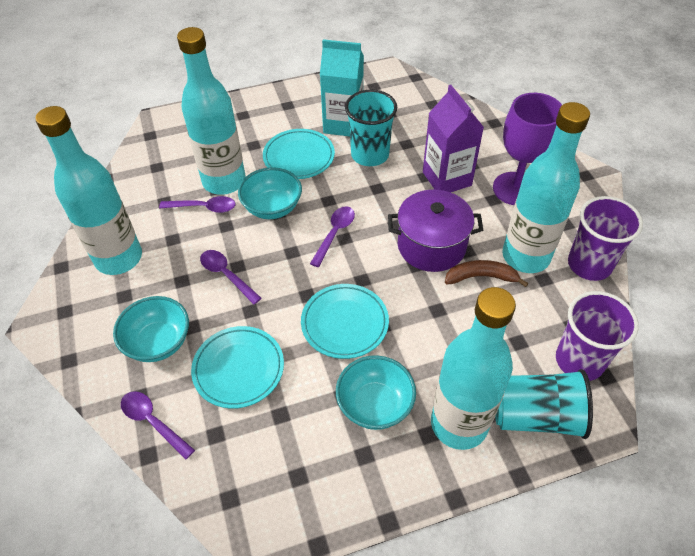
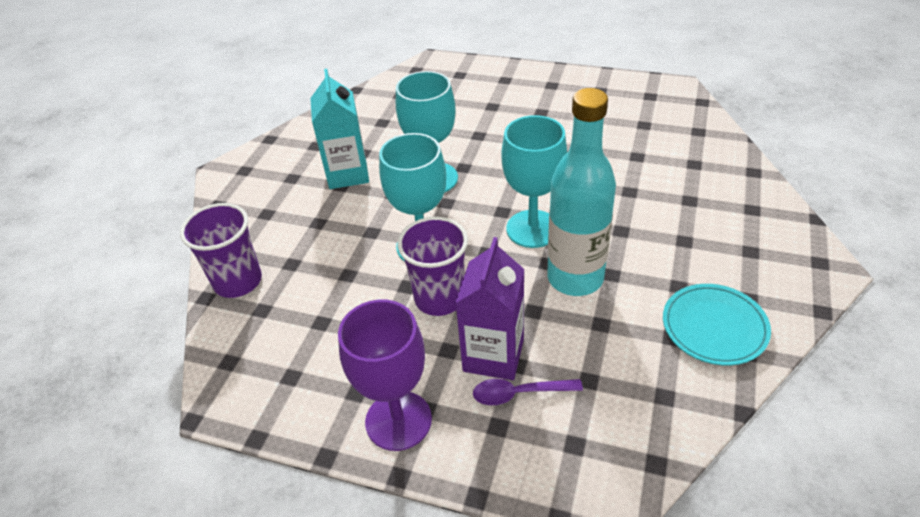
brown banana: [445,260,528,287] = 1 -> none = 0
purple pot: [388,190,483,272] = 1 -> none = 0
purple spoon: [121,391,195,460] [159,196,236,213] [200,250,262,304] [310,206,355,267] = 4 -> [473,379,583,405] = 1
turquoise bottle: [35,106,142,275] [177,27,246,195] [431,287,516,450] [502,102,590,273] = 4 -> [547,88,616,296] = 1
turquoise bowl: [113,296,189,362] [238,167,302,219] [336,355,416,430] = 3 -> none = 0
turquoise cup: [345,90,397,166] [495,369,593,439] = 2 -> none = 0
turquoise goblet: none = 0 -> [379,133,446,261] [396,71,458,193] [502,115,567,248] = 3
turquoise plate: [191,326,284,409] [263,129,335,179] [301,284,389,359] = 3 -> [663,284,771,366] = 1

